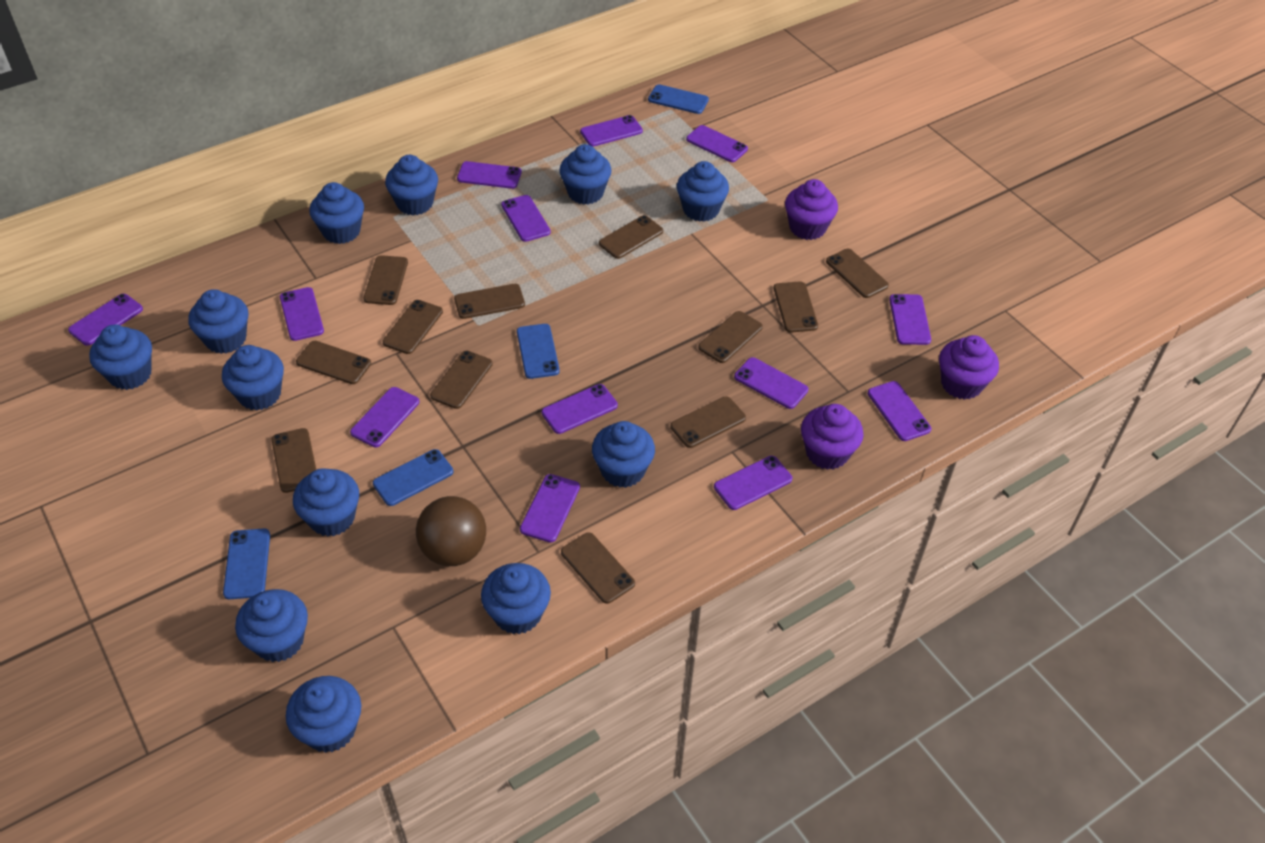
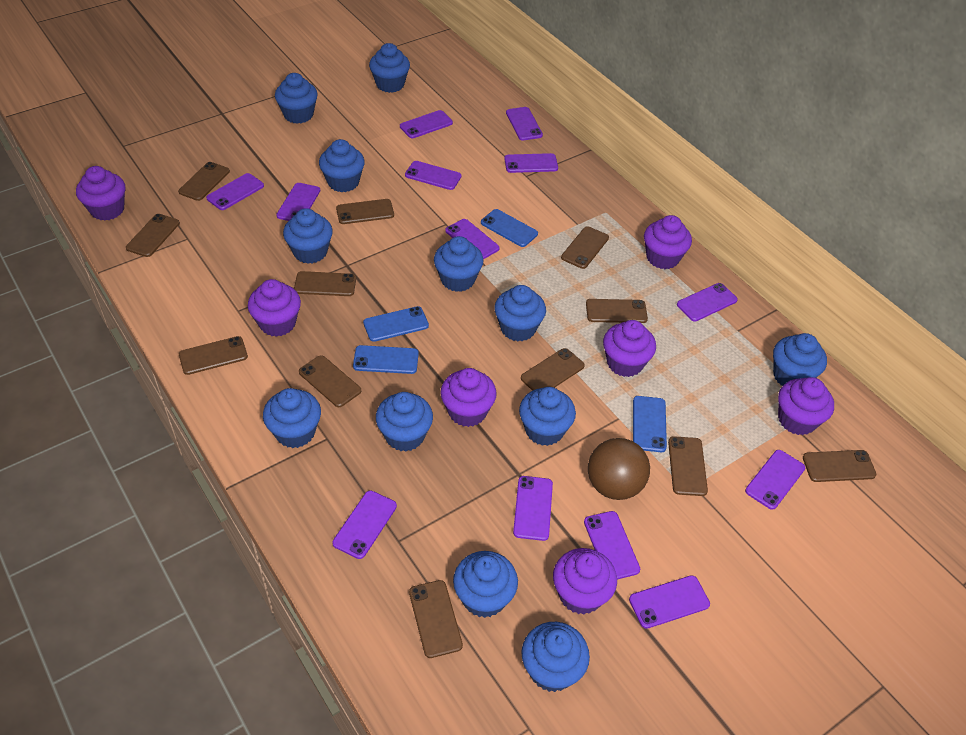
purple cupcake: [785,179,838,240] [801,404,864,470] [939,335,999,400] = 3 -> [76,166,125,221] [248,279,301,337] [440,368,497,427] [553,548,617,614] [603,320,656,377] [644,215,692,269] [778,377,834,435] = 7

